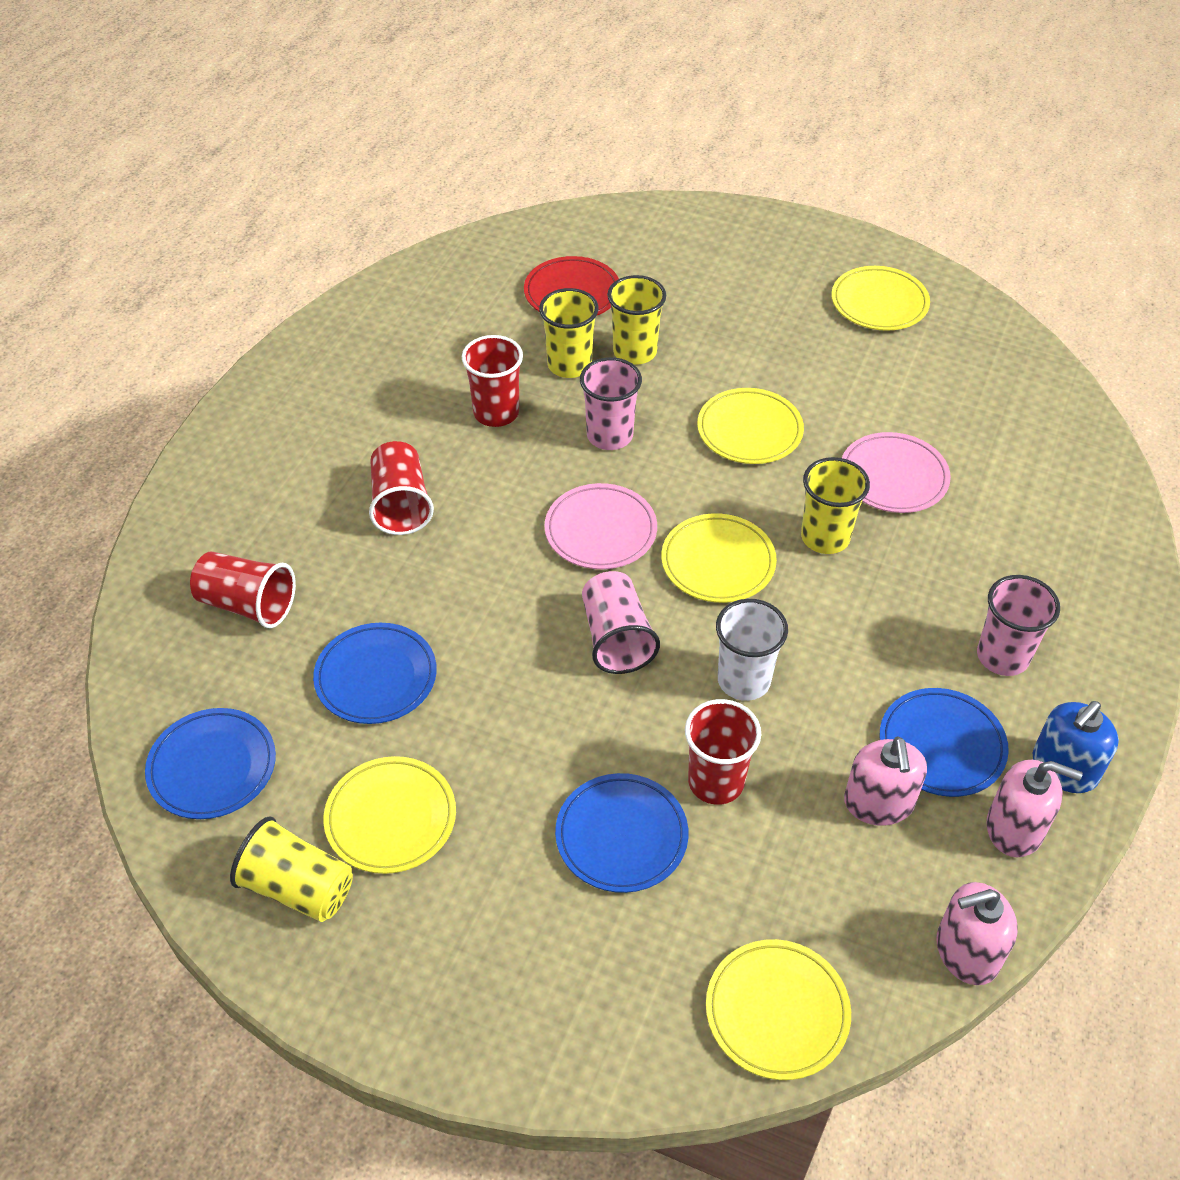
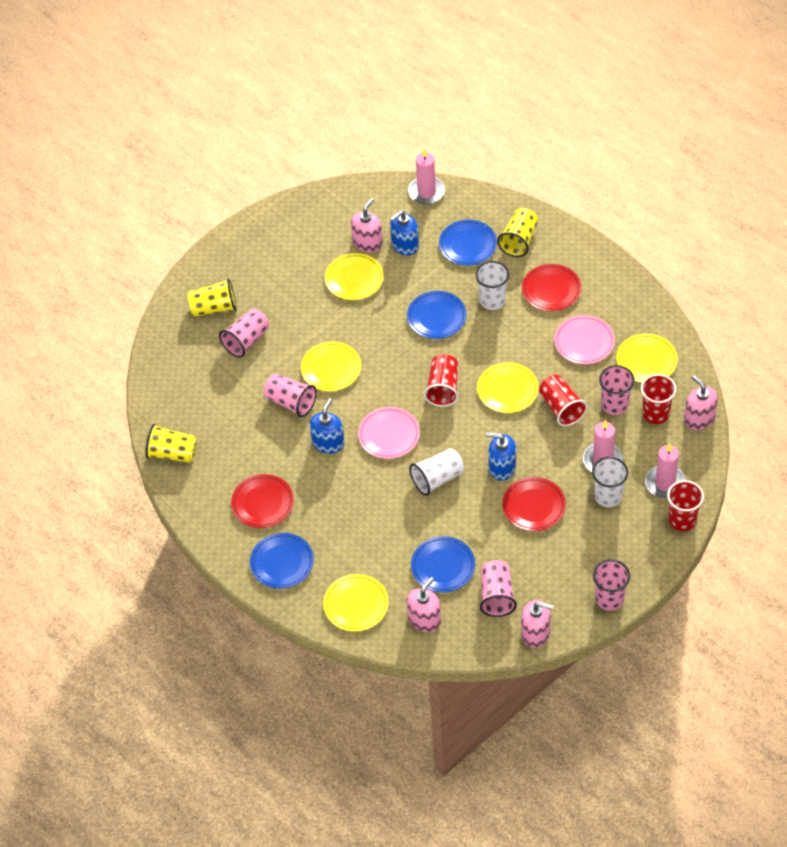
blue soap dispenser: [1033,701,1119,793] = 1 -> [310,398,345,454] [390,210,419,256] [486,433,516,481] = 3
pink candle: none = 0 -> [408,148,445,205] [583,420,623,472] [645,443,686,499] = 3
pink cup: [580,357,642,450] [582,571,660,674] [977,575,1060,676] = 3 -> [219,309,269,358] [264,374,317,417] [480,560,517,617] [593,559,630,611] [599,365,634,415] = 5
pink soap dispenser: [844,736,927,826] [936,882,1018,985] [987,760,1083,857] = 3 -> [351,198,383,252] [407,577,441,632] [521,600,554,648] [684,375,718,430] = 4
red plate: [524,256,619,315] = 1 -> [231,474,294,528] [502,477,566,531] [522,264,581,311] = 3
white cup: [716,599,788,701] = 1 -> [409,449,464,496] [475,261,509,310] [592,457,628,507] = 3
yellow cup: [230,816,353,922] [539,288,599,378] [607,275,666,365] [801,457,870,554] = 4 -> [145,424,197,463] [187,279,237,316] [497,208,538,257] = 3

